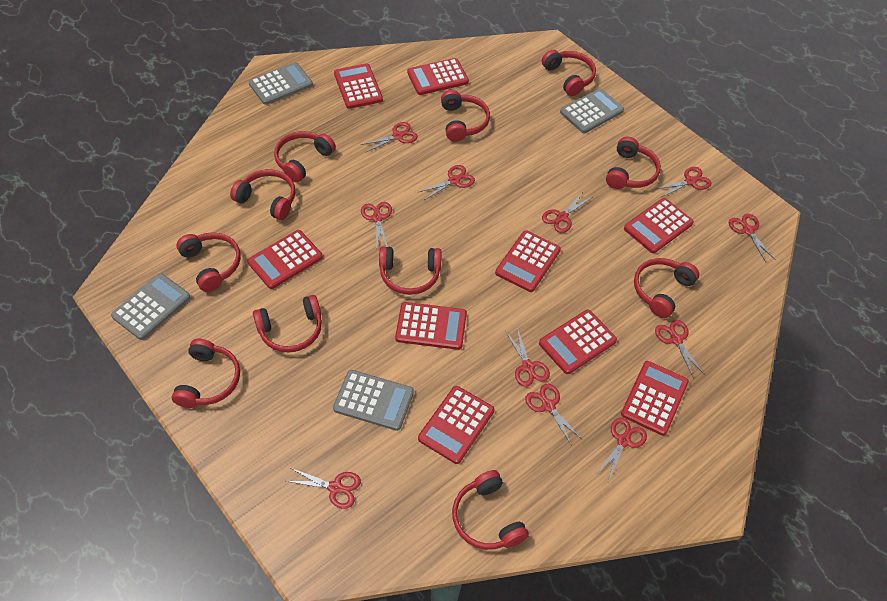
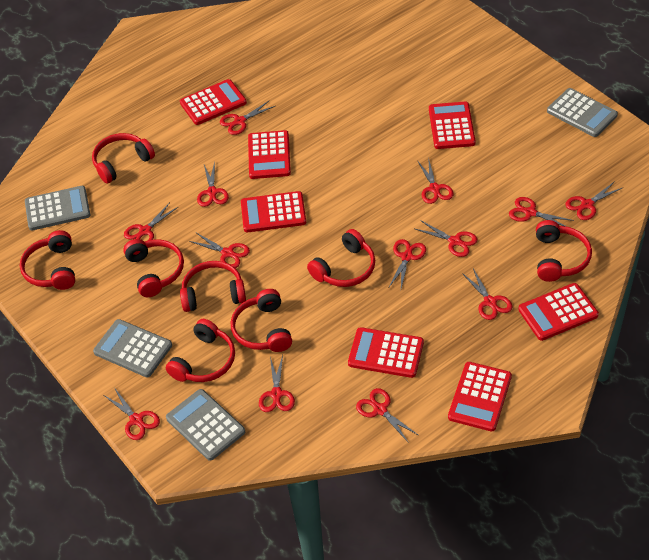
red calculator: [247,230,323,289] [334,63,383,109] [395,302,467,350] [407,58,469,95] [418,386,494,464] [495,230,561,292] [539,310,617,374] [621,361,689,436] [624,198,694,253] = 9 -> [180,79,247,125] [241,191,306,232] [248,130,291,179] [348,327,424,378] [429,102,476,149] [448,362,512,431] [518,283,599,341] = 7
red headphones: [172,338,240,408] [176,232,241,292] [230,169,295,220] [253,295,322,352] [274,131,336,182] [379,246,442,295] [441,90,490,142] [452,470,529,550] [542,50,596,96] [606,137,661,189] [634,258,699,318] = 11 -> [20,230,75,290] [92,133,155,184] [123,239,184,297] [166,319,235,382] [180,261,246,312] [231,289,292,352] [307,229,375,287] [536,220,592,282] = 8
red scissors: [286,468,361,509] [361,122,418,152] [361,202,392,251] [419,165,475,200] [505,328,550,387] [525,384,583,446] [542,192,592,233] [597,417,647,482] [655,320,705,378] [656,167,711,197] [729,214,776,262] = 11 -> [104,387,160,440] [124,202,178,241] [189,233,250,268] [197,161,229,207] [220,100,275,135] [259,355,295,412] [356,388,418,443] [389,239,426,288] [415,220,477,257] [417,157,454,204] [462,269,513,320] [509,197,574,227] [565,181,624,220] = 13

